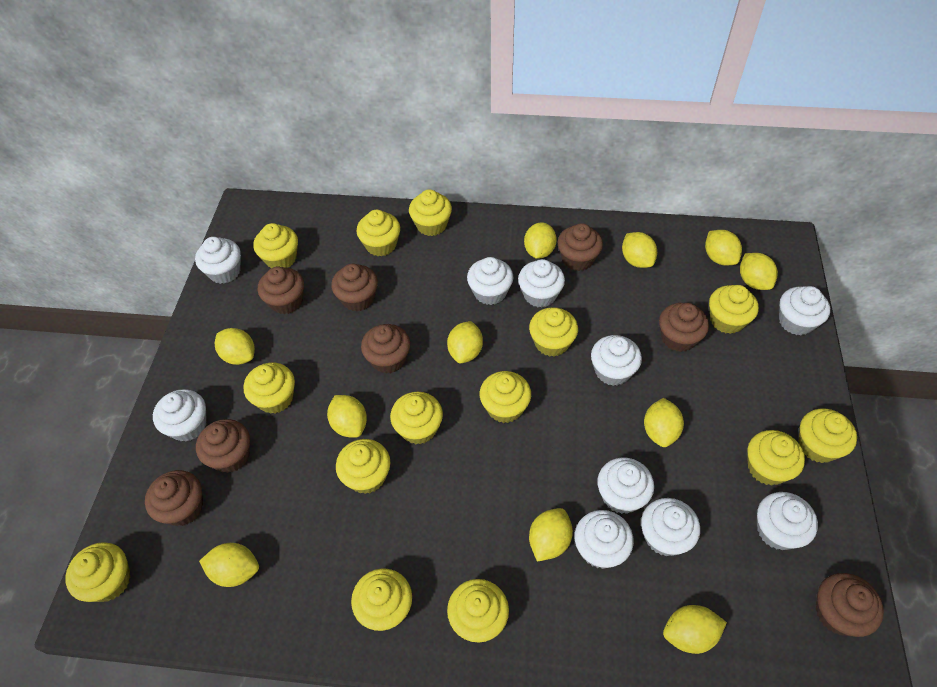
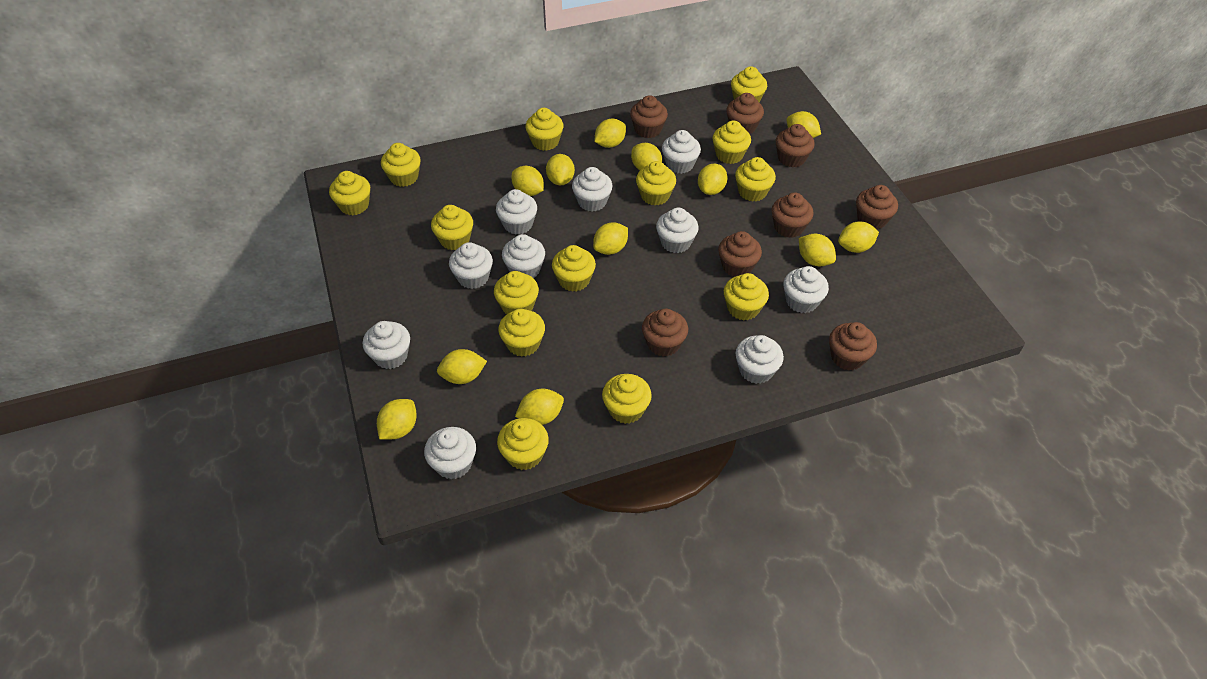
yellow lemon: [199,543,259,587] [215,328,255,365] [327,395,367,438] [447,321,483,363] [524,222,557,259] [529,508,573,562] [622,232,657,268] [644,398,684,447] [663,605,727,654] [705,230,742,265] [740,253,778,290] = 11 -> [377,399,417,440] [437,349,487,384] [511,166,544,196] [515,389,564,425] [546,154,575,185] [593,222,628,255] [595,119,626,148] [631,143,662,170] [698,164,728,195] [787,111,821,138] [799,234,836,266] [838,222,879,253] = 12

